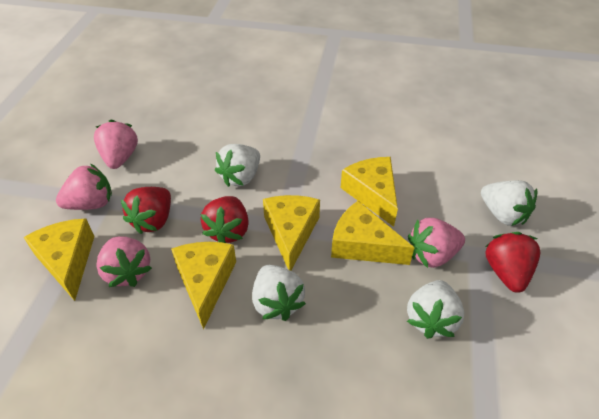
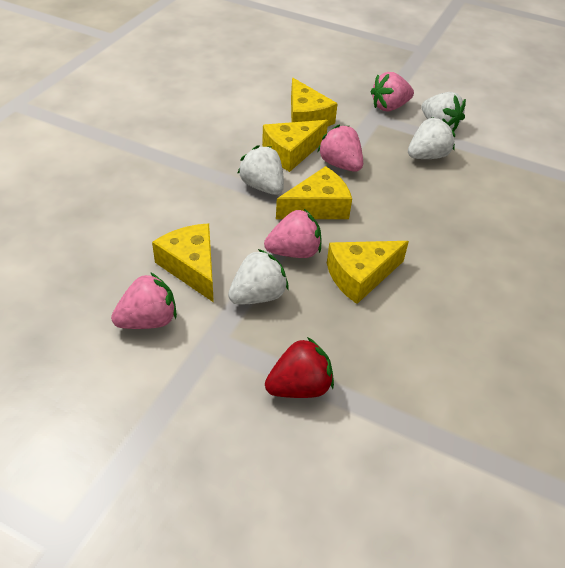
red strawberry: [121,187,171,234] [201,196,249,243] [485,232,540,293] = 3 -> [265,337,334,398] = 1

